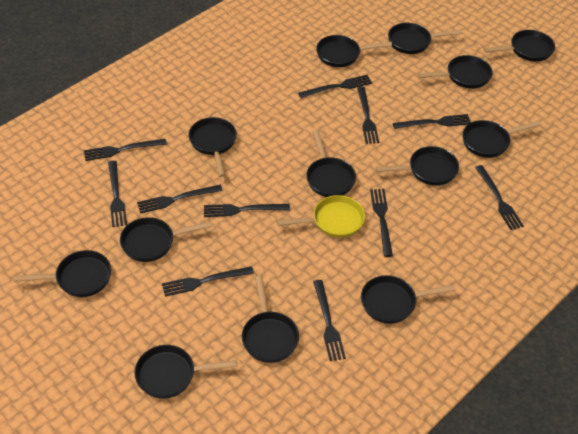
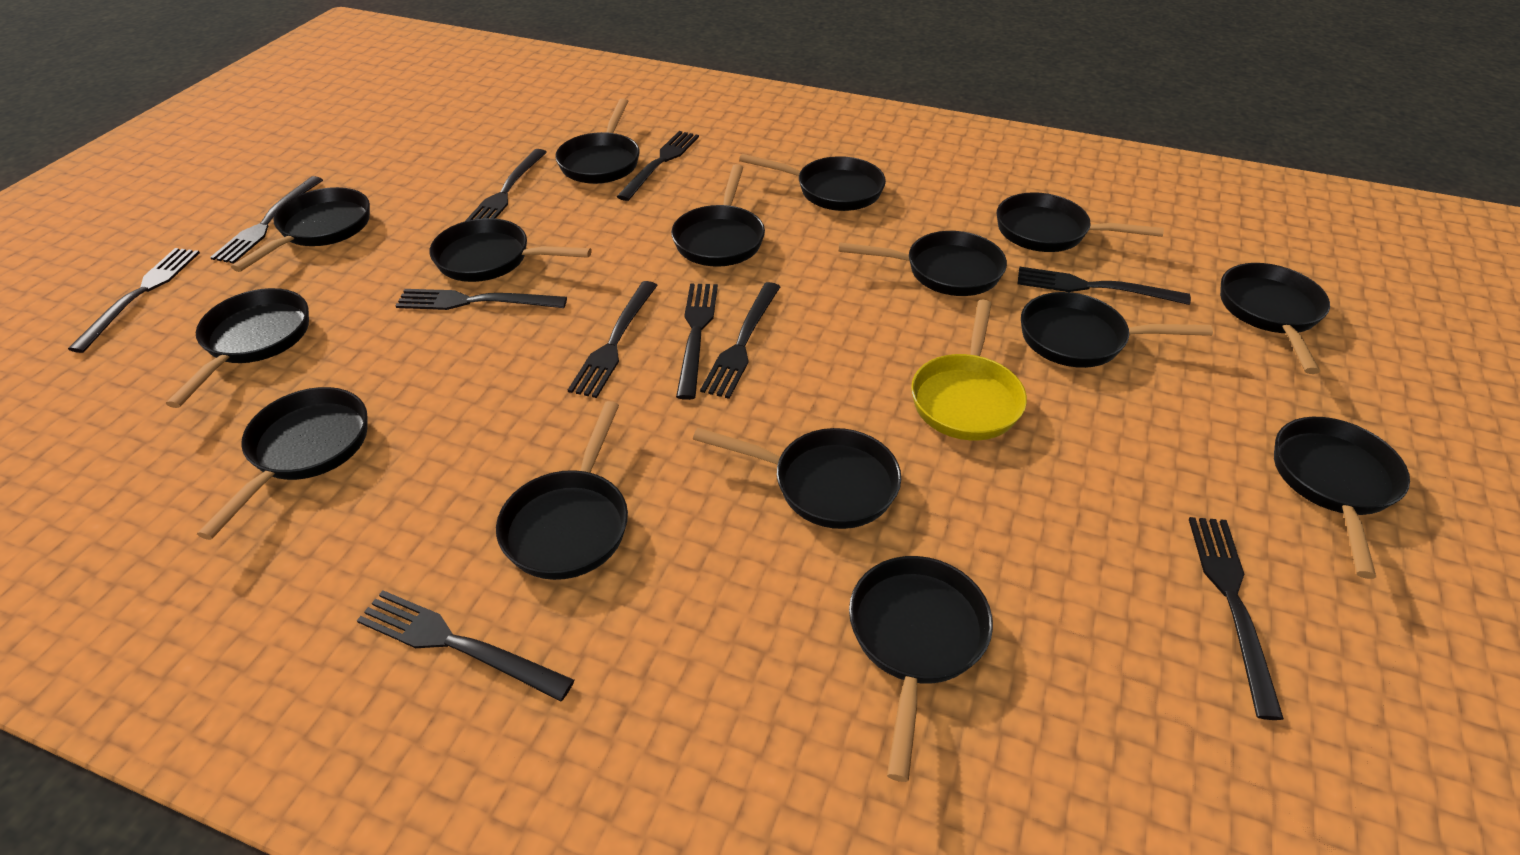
black pan: [14,250,111,297] [120,217,211,262] [134,345,237,399] [188,117,237,177] [242,276,299,363] [306,130,356,197] [316,35,392,67] [361,275,456,324] [376,146,459,186] [388,23,463,54] [418,55,493,89] [462,120,541,158] [484,30,555,62] = 13 -> [166,288,309,408] [197,387,367,540] [231,187,370,272] [430,218,592,282] [496,401,628,580] [555,98,640,184] [671,164,765,267] [693,428,901,529] [739,154,886,211] [838,231,1007,296] [849,556,993,782] [997,192,1164,252] [1021,292,1213,368] [1220,263,1330,374] [1274,417,1410,579] = 15

